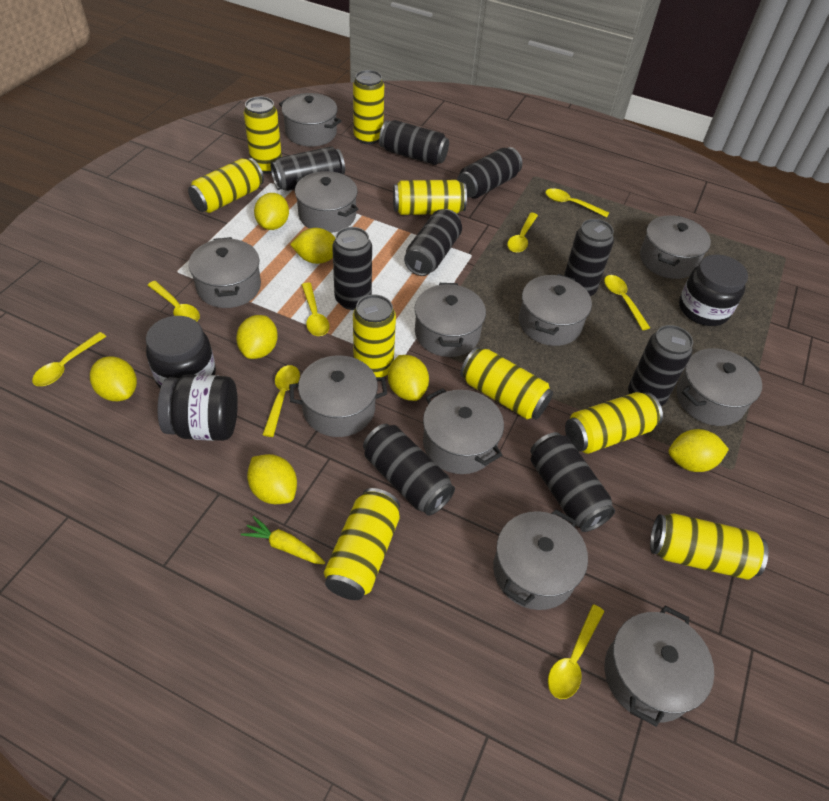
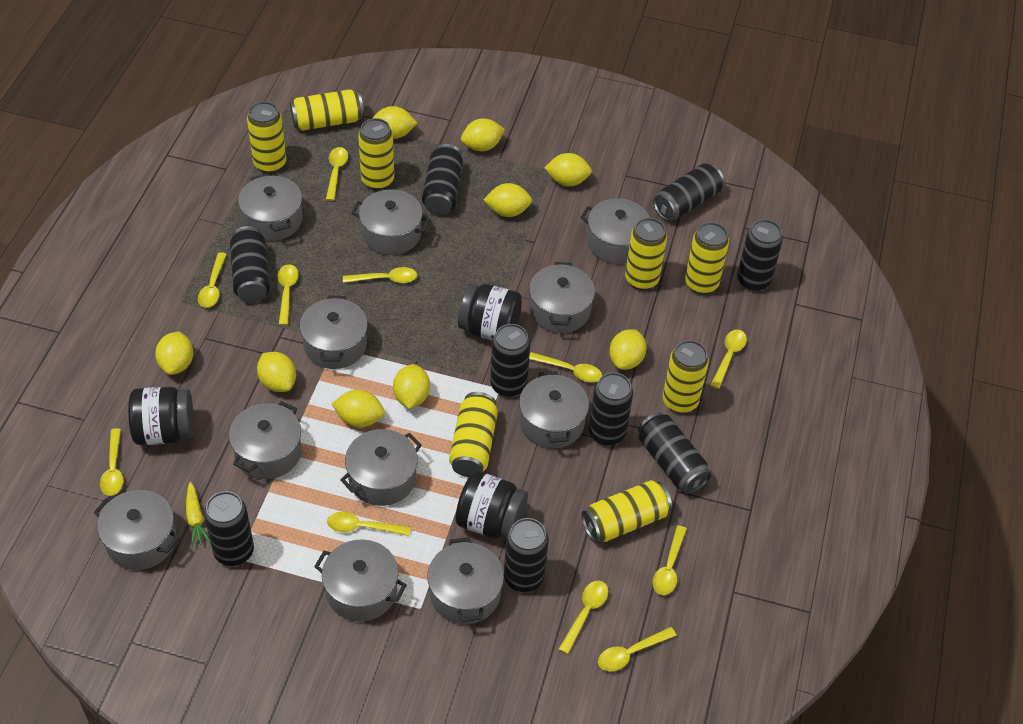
yellow can: [188,158,264,213] [244,97,282,174] [324,488,400,600] [353,70,384,144] [353,295,396,377] [393,180,467,215] [460,347,553,419] [565,392,663,454] [650,513,768,580] = 9 -> [247,101,286,173] [290,89,364,131] [358,118,394,190] [449,392,498,477] [582,480,672,543] [625,218,667,290] [663,340,709,413] [685,222,729,294] = 8
yellow lemon: [90,356,137,401] [236,315,278,359] [247,454,297,504] [254,193,289,230] [290,228,335,264] [388,355,429,401] [669,429,729,472] = 7 -> [155,331,193,375] [257,352,296,392] [331,390,385,428] [373,106,417,139] [393,364,430,409] [461,119,505,151] [484,183,532,217] [544,153,592,186] [609,329,646,370] = 9
yellow spoon: [32,332,106,386] [147,281,200,322] [262,365,300,437] [302,283,330,336] [507,213,538,253] [545,188,609,218] [548,605,605,699] [604,275,650,330] = 8 -> [100,428,124,496] [198,252,227,308] [278,264,299,325] [326,147,348,201] [327,512,411,536] [343,267,417,283] [529,352,602,382] [559,581,608,654] [598,627,677,672] [652,525,687,595] [710,330,747,389] = 11

